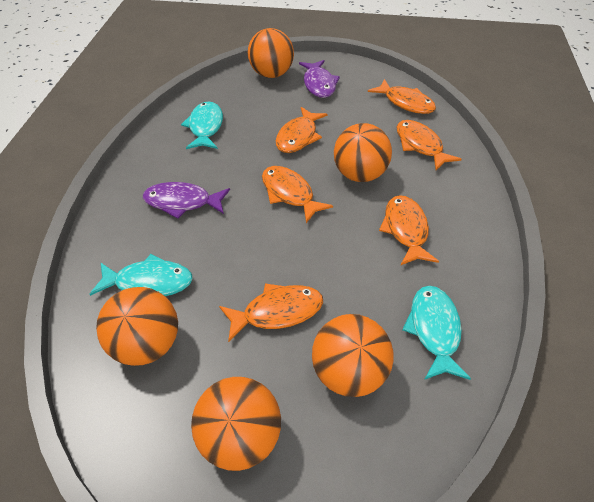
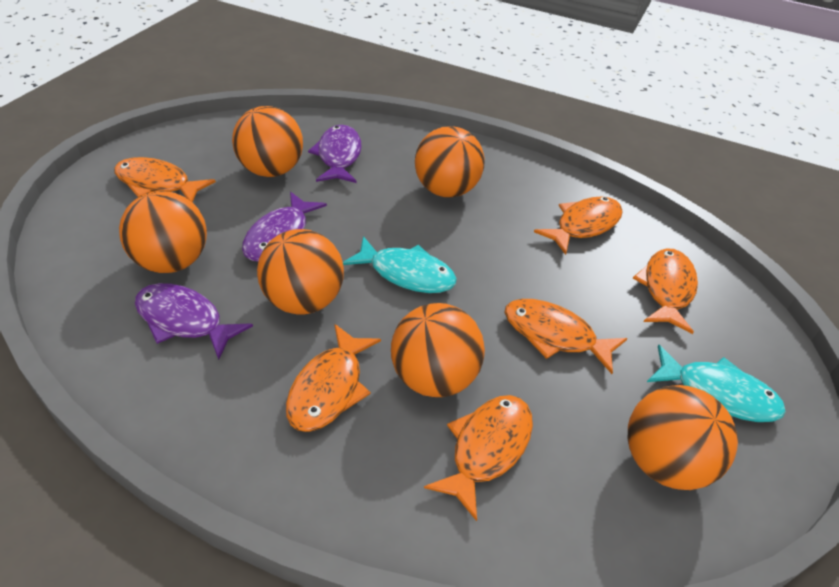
orange ball: [96,287,178,366] [191,377,281,471] [248,28,294,78] [312,314,394,397] [334,123,392,182] = 5 -> [119,191,207,273] [232,106,303,177] [257,229,344,315] [391,303,485,397] [415,126,484,197] [628,385,738,490] = 6
purple fish: [143,182,230,219] [299,60,340,98] = 2 -> [135,283,253,360] [242,192,327,262] [308,125,362,183] = 3
turquoise fish: [89,254,193,296] [181,101,223,149] [402,286,471,380] = 3 -> [343,236,457,293] [647,345,786,422] = 2

